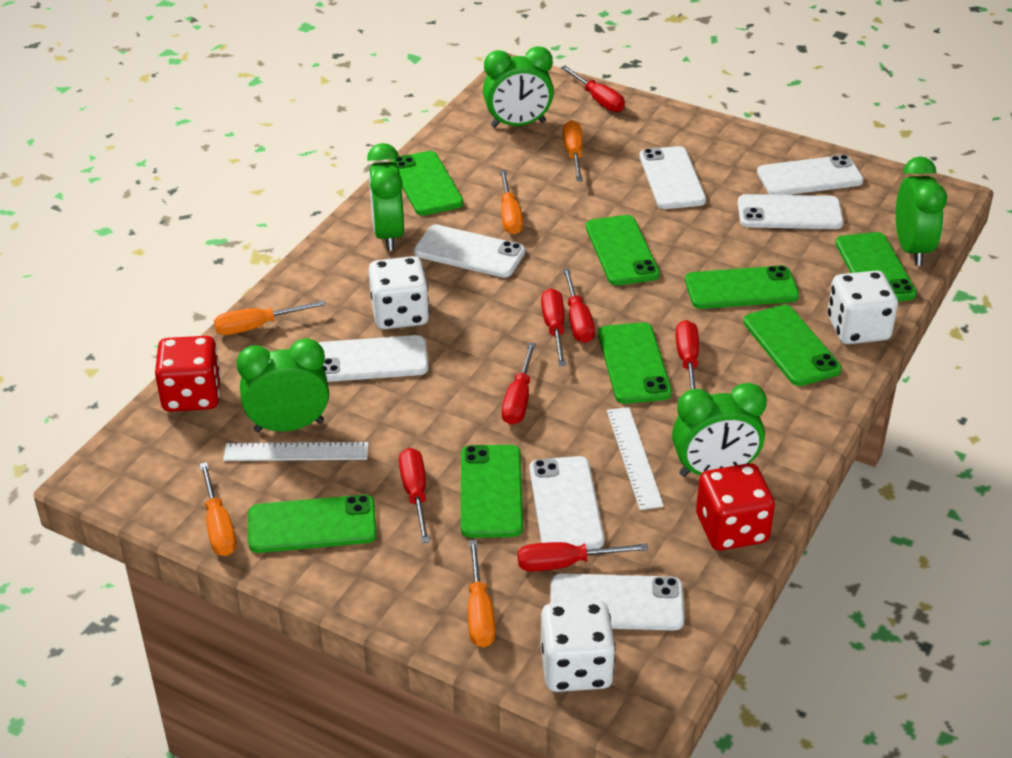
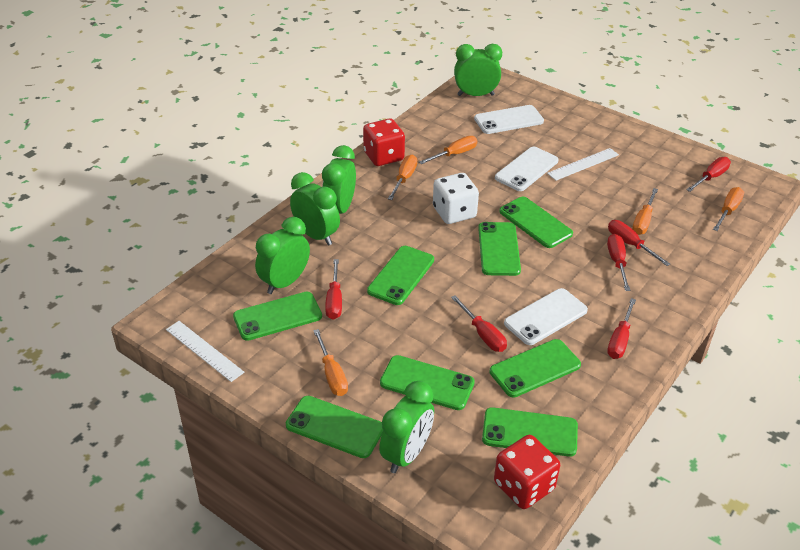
red screwdriver: [399,448,430,543] [502,342,536,425] [518,542,649,572] [541,288,566,366] [561,66,625,112] [563,268,595,343] [676,320,699,389] = 7 -> [325,259,342,320] [451,295,507,352] [607,234,630,291] [607,298,636,359] [608,220,670,266] [686,157,731,192] = 6
white dice: [369,256,429,330] [541,600,616,692] [827,271,898,344] = 3 -> [433,173,479,224] = 1
white phone: [319,335,428,382] [414,225,525,278] [529,456,604,550] [550,573,685,631] [640,146,706,209] [738,194,844,229] [757,155,864,195] = 7 -> [474,105,544,134] [495,147,559,191] [504,288,588,345] = 3

